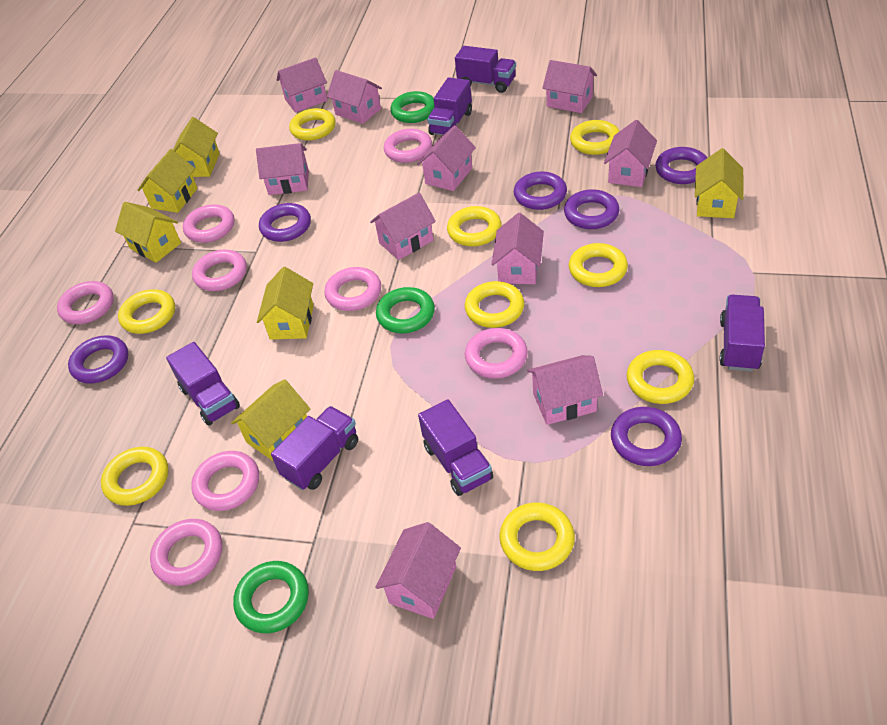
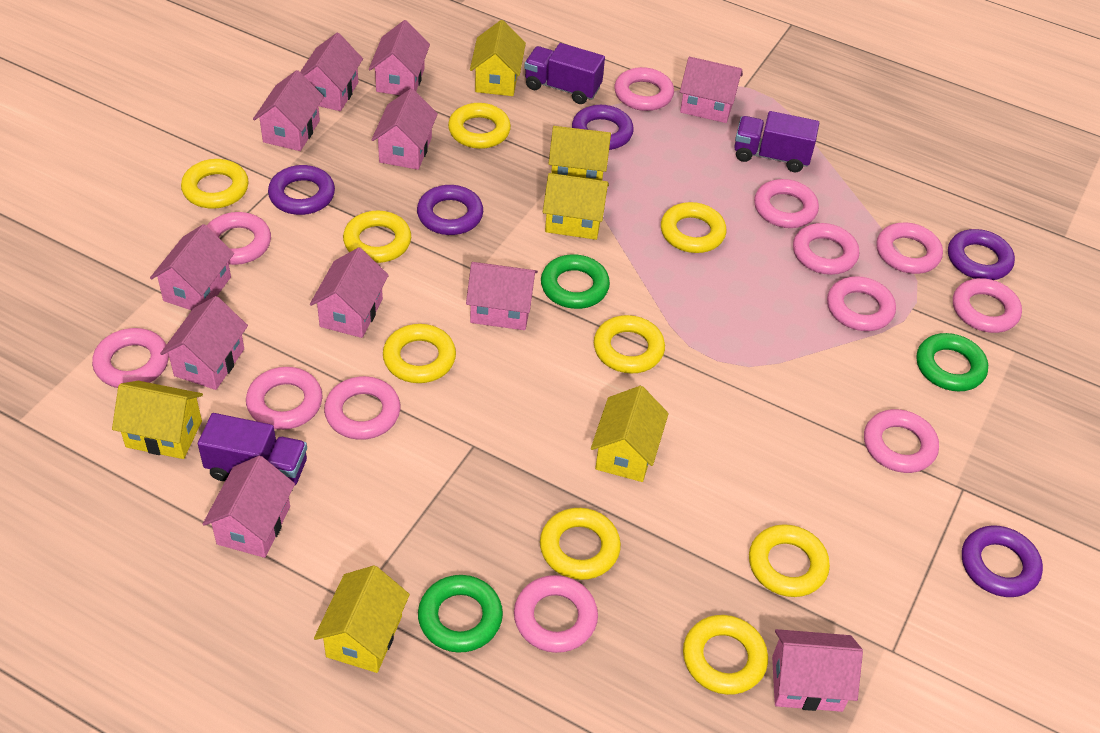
pink house: [256,143,309,195] [277,57,328,113] [327,70,382,124] [370,193,436,260] [375,522,461,619] [417,125,476,191] [491,213,544,284] [527,355,603,425] [542,60,597,113] [604,120,657,187] = 10 -> [150,224,234,310] [160,296,248,390] [203,456,295,558] [253,70,324,151] [300,33,363,111] [310,247,389,338] [369,20,430,95] [371,89,438,170] [466,262,538,330] [680,57,743,123] [772,629,863,712] = 11
pink ring: [57,281,114,324] [150,519,222,586] [183,204,235,243] [191,451,259,511] [192,250,247,291] [324,267,381,311] [384,129,432,163] [465,328,528,379] = 8 -> [92,328,169,388] [207,212,271,265] [246,367,323,430] [324,376,400,440] [514,575,598,653] [614,67,674,111] [754,179,819,228] [793,223,859,275] [827,276,896,331] [864,409,939,473] [876,222,943,274] [953,278,1022,333] = 12
purple ring: [68,335,128,384] [259,203,311,242] [514,172,567,210] [564,189,619,229] [611,407,682,466] [655,147,708,184] = 6 -> [268,165,335,215] [417,185,483,235] [572,105,634,150] [948,229,1015,280] [962,525,1043,597] = 5
purple truck: [166,342,240,426] [271,406,358,490] [418,399,493,496] [427,77,472,135] [455,46,516,93] [719,295,765,372] = 6 -> [198,413,307,485] [524,43,605,104] [734,111,819,172] = 3

